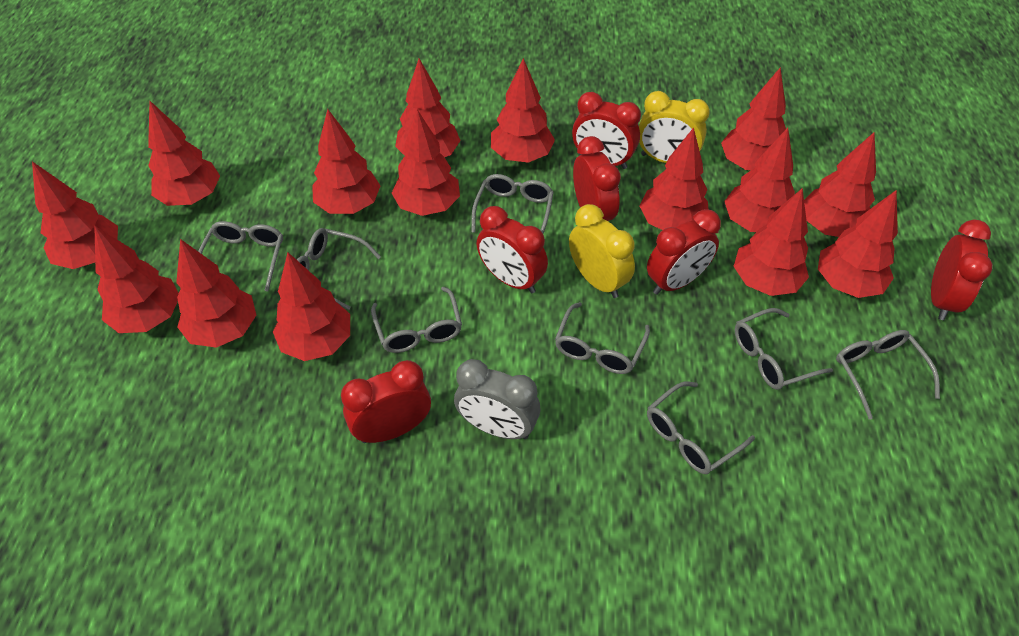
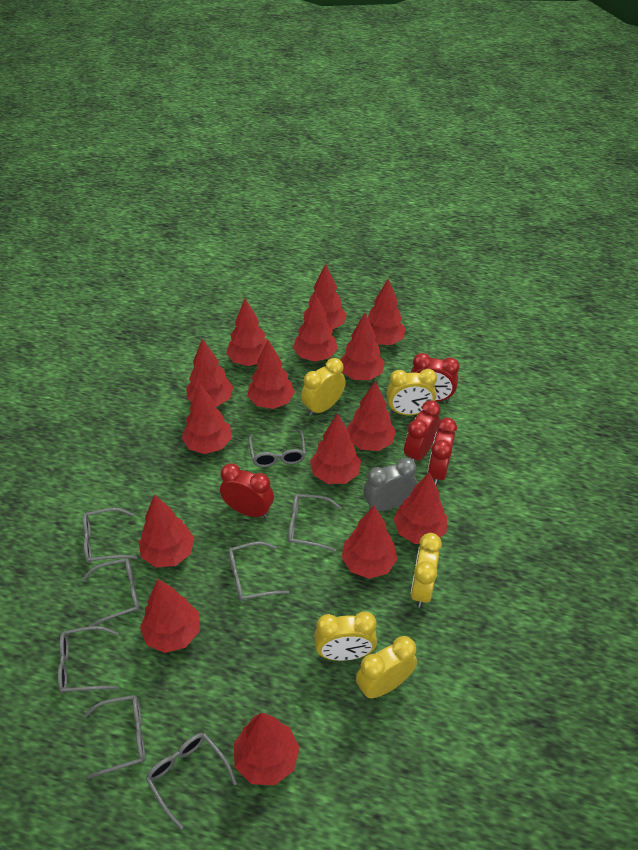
red clock: [341,360,431,443] [477,206,548,294] [572,92,641,169] [573,136,621,221] [647,209,721,295] [931,219,992,320] = 6 -> [220,463,274,518] [404,400,441,462] [411,353,459,402] [428,418,457,486] = 4
yellow clock: [569,204,635,298] [639,91,710,163] = 2 -> [301,358,346,416] [314,611,377,661] [356,636,417,698] [387,369,437,415] [411,533,442,608] = 5

